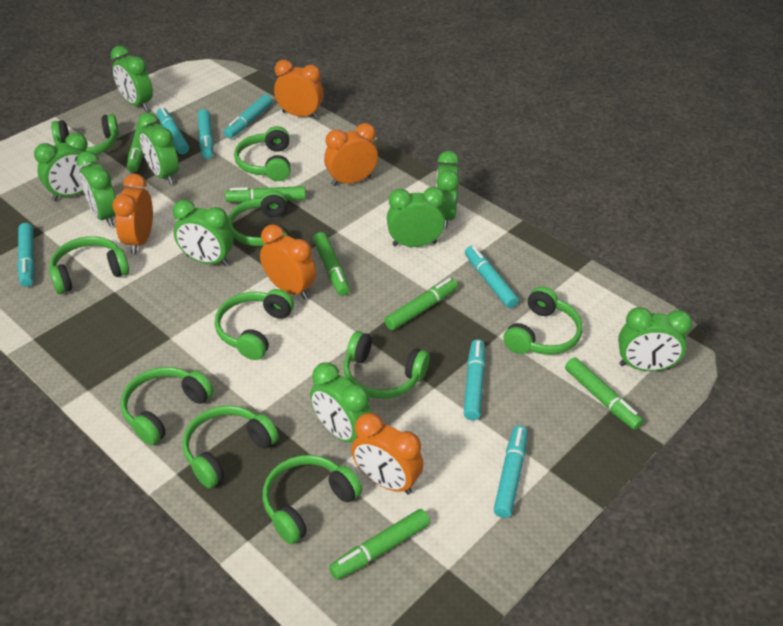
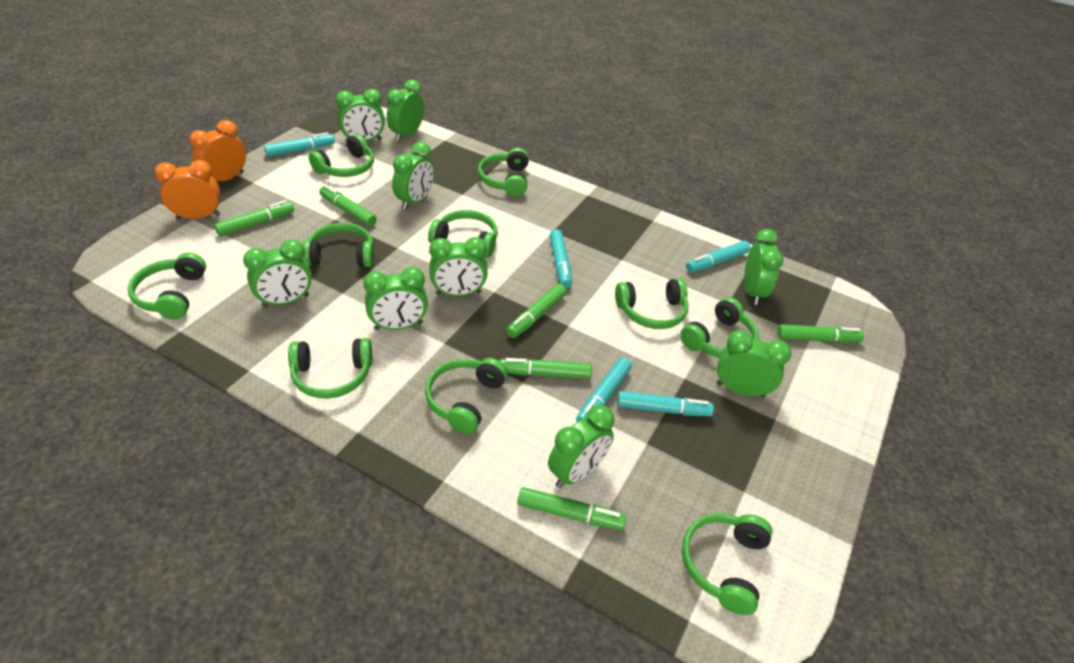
orange clock: [113,174,153,254] [260,224,316,300] [274,60,324,119] [324,123,378,186] [351,413,424,494] = 5 -> [154,160,220,220] [189,120,246,181] = 2
turquoise marker: [18,223,35,287] [157,107,189,154] [198,109,213,159] [224,94,272,138] [464,339,485,420] [465,246,519,308] [494,426,528,518] = 7 -> [264,132,335,157] [550,229,572,288] [576,357,632,422] [617,391,714,417] [686,241,750,273] = 5

